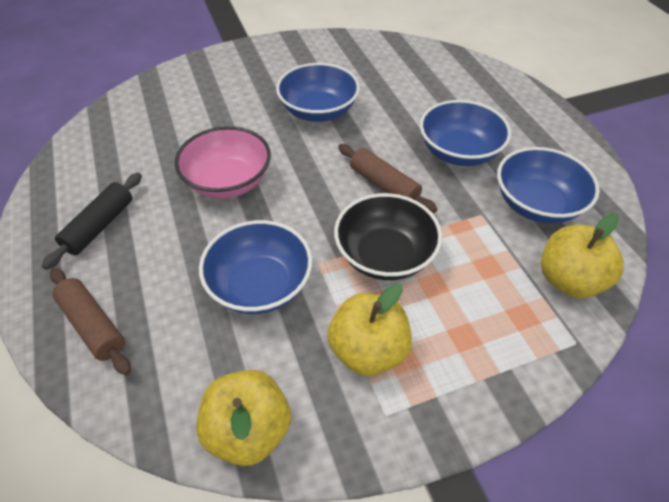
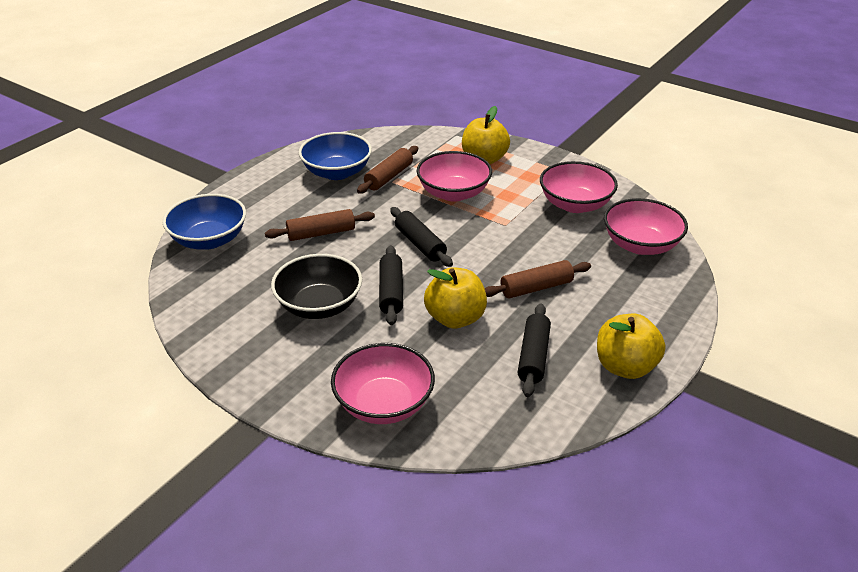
black rolling pin: [42,173,142,270] = 1 -> [379,245,403,325] [390,207,453,267] [518,304,551,397] = 3
blue bowl: [199,220,312,314] [276,63,360,122] [420,100,511,166] [497,147,600,224] = 4 -> [163,194,246,250] [299,132,372,180] = 2
brown rolling pin: [50,268,131,375] [338,144,437,213] = 2 -> [265,209,375,241] [357,146,418,194] [485,260,591,298] = 3
pink bowl: [175,126,271,198] = 1 -> [331,343,435,424] [416,151,492,202] [540,161,618,213] [604,198,688,255] = 4

